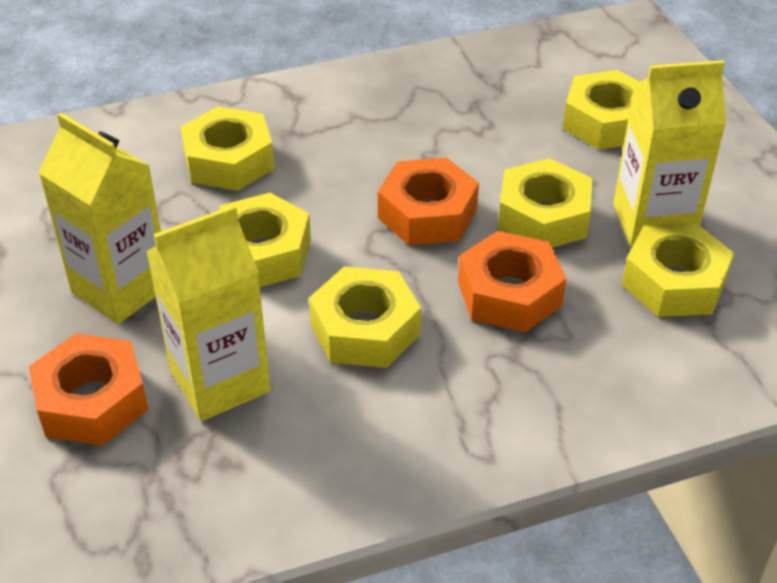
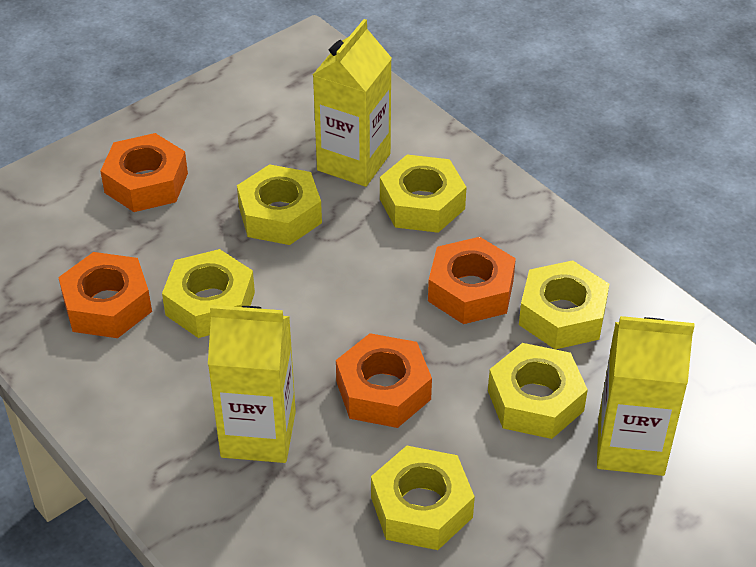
orange nut: [29,333,149,446] [378,158,479,245] [458,231,566,332] = 3 -> [58,252,152,338] [100,133,188,212] [336,333,432,428] [428,237,516,324] = 4

